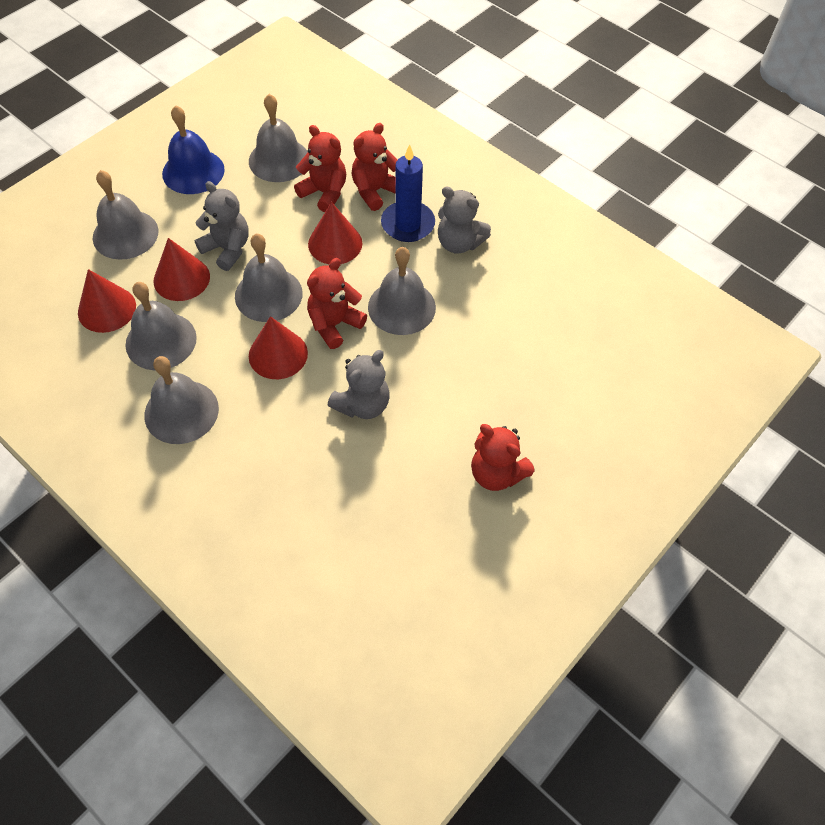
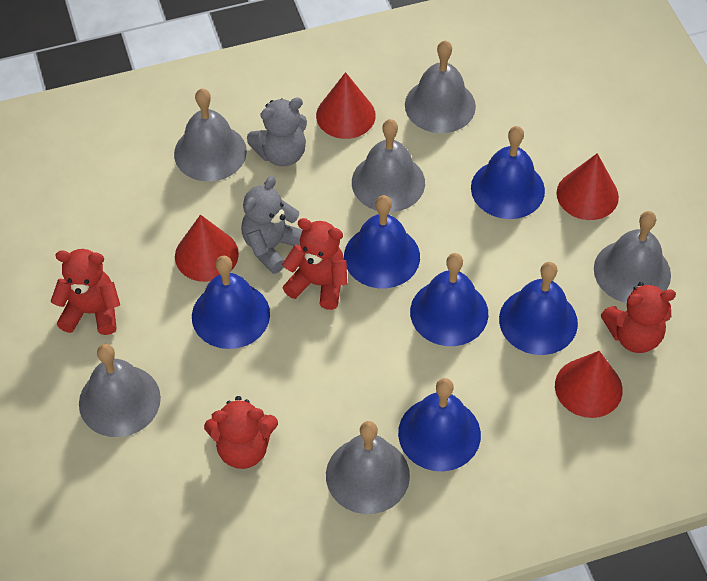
blue bell: [162,105,225,194] = 1 -> [192,256,270,349] [344,195,420,288] [398,378,481,471] [410,253,488,346] [471,126,545,219] [499,262,578,355] = 6
blue candle: [381,144,435,242] = 1 -> none = 0
grey teddy bear: [195,181,249,271] [328,350,390,419] [438,186,491,254] = 3 -> [241,176,303,274] [247,97,307,166] = 2

